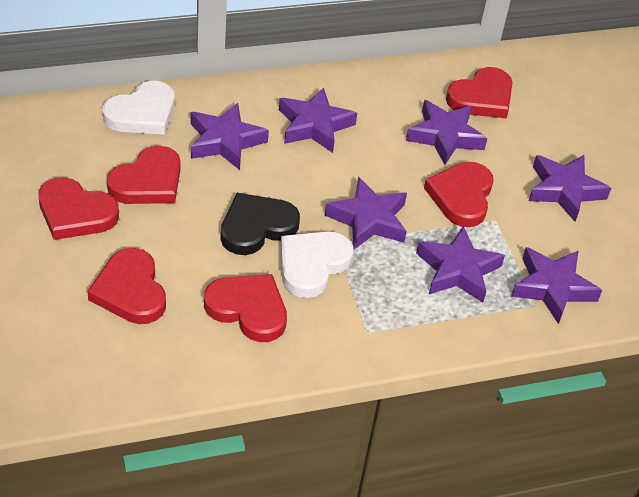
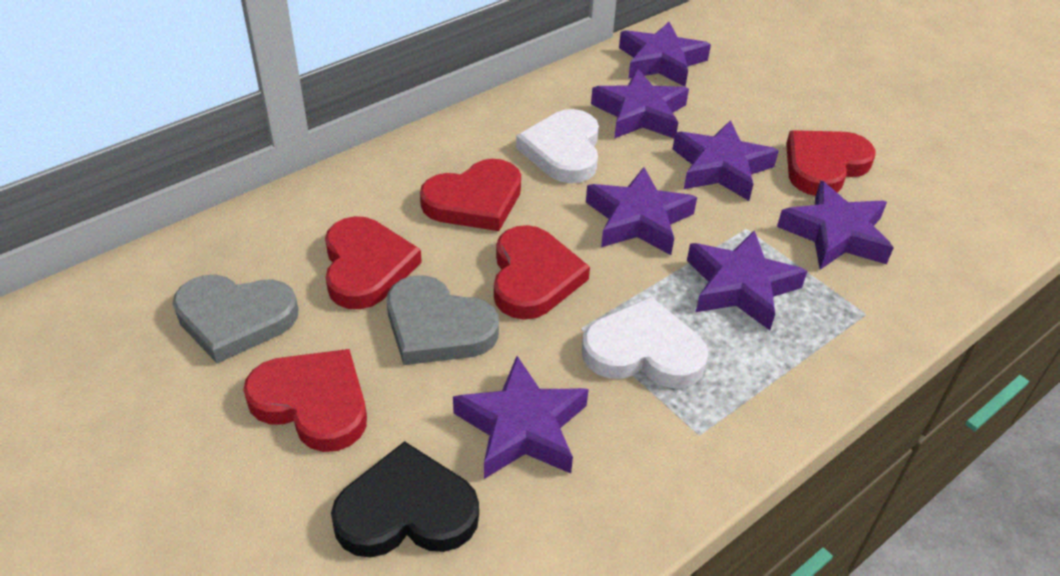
grey heart: none = 0 -> [173,275,298,363] [387,275,499,365] = 2
red heart: [38,177,119,240] [88,248,166,324] [107,146,180,204] [204,274,287,342] [424,162,494,227] [446,67,513,118] = 6 -> [243,349,367,452] [325,216,422,309] [420,159,521,231] [494,225,590,320] [786,130,875,196] = 5

